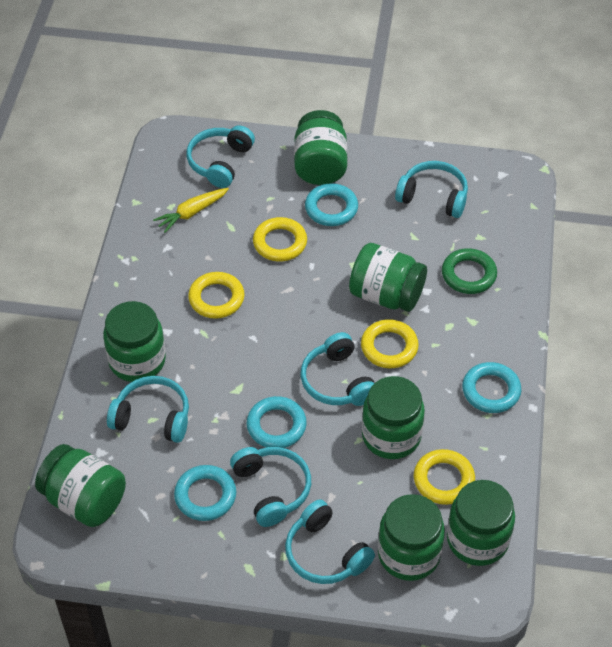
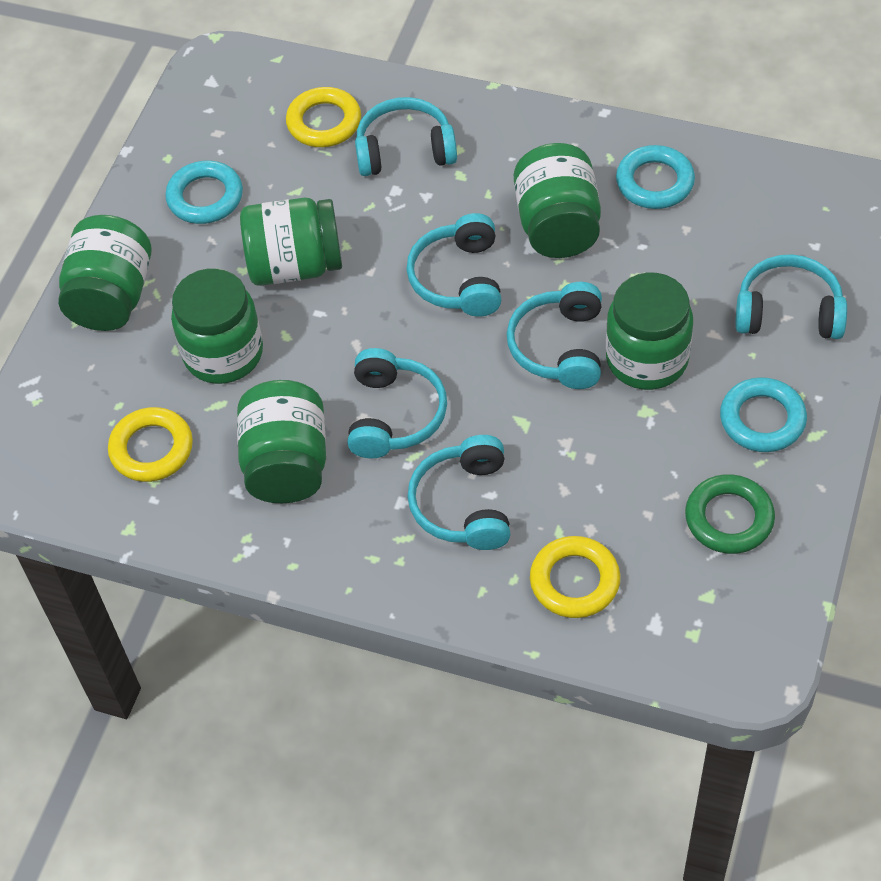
green jar: [35,444,126,527] [103,301,166,382] [294,110,347,185] [349,243,427,312] [362,376,425,459] [378,494,445,581] [447,480,515,566] = 7 -> [58,215,152,331] [171,268,263,384] [237,380,326,503] [240,198,342,286] [514,143,601,258] [606,272,693,390] = 6
turquoise ring: [174,465,236,521] [247,396,307,448] [305,183,358,226] [462,362,521,413] = 4 -> [165,161,243,224] [616,145,695,209] [720,377,807,452] = 3
yellow carrot: [153,188,229,233] = 1 -> none = 0
yellow ring: [188,272,245,319] [253,217,307,262] [361,319,419,368] [414,449,475,505] = 4 -> [108,407,193,482] [286,87,361,147] [530,536,620,618] = 3

